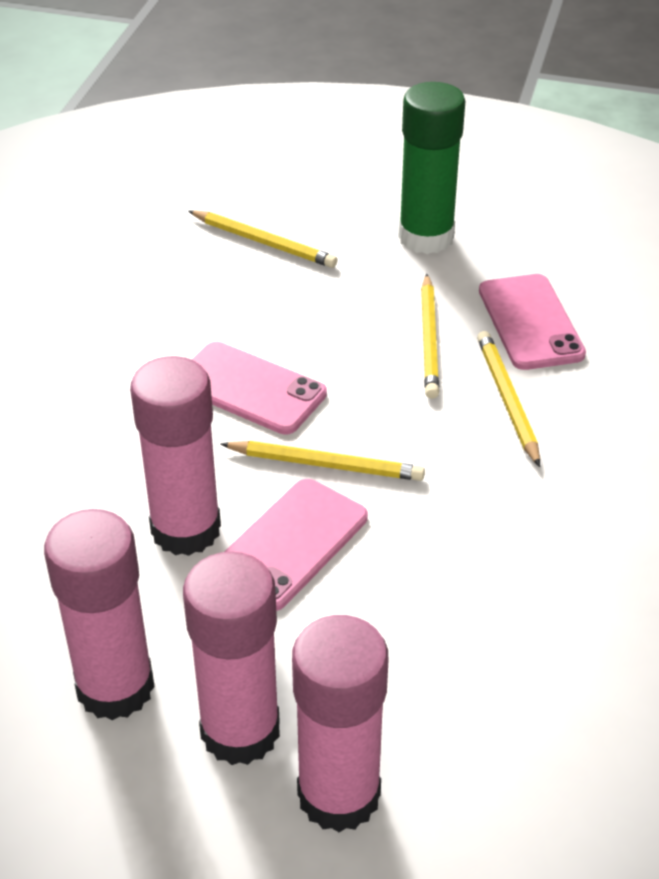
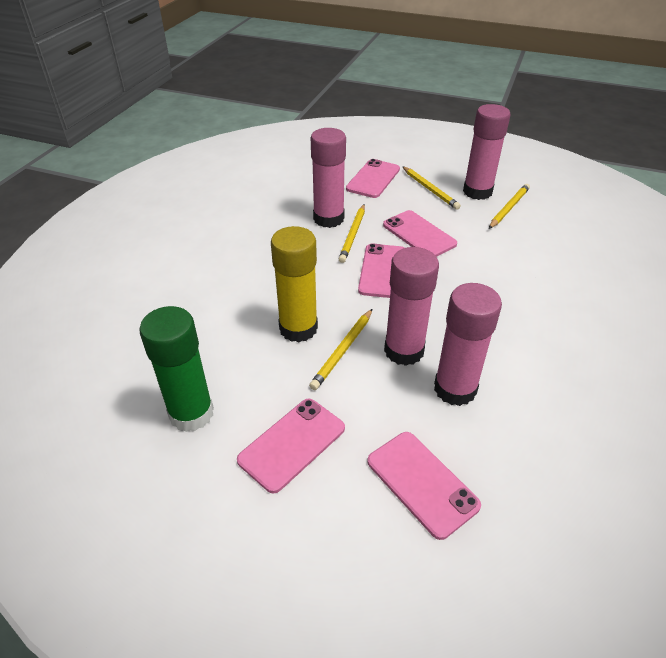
pink phone: [192,342,327,434] [225,479,368,611] [479,274,586,370] = 3 -> [237,399,345,494] [346,159,400,198] [358,244,404,298] [367,432,481,540] [383,210,457,257] = 5
yellow glue stick: none = 0 -> [271,226,318,342] = 1

